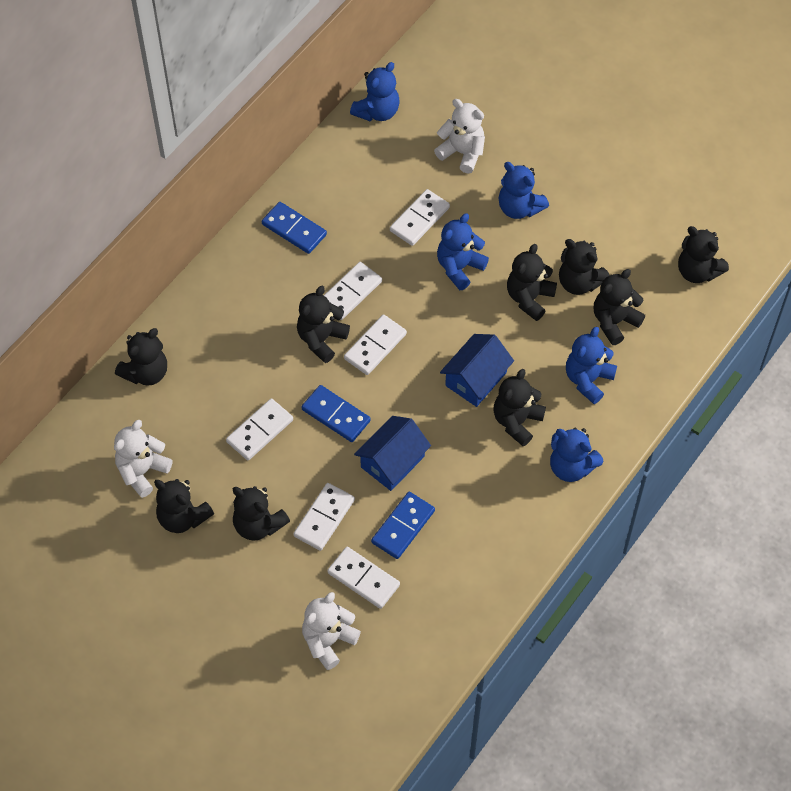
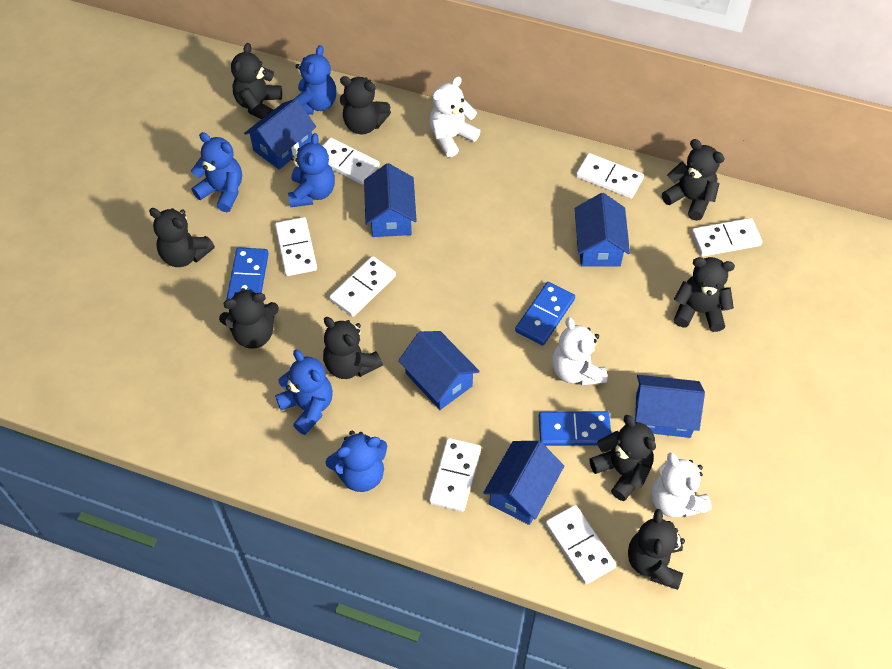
blue house: [354,416,431,491] [440,334,514,407] = 2 -> [244,99,316,169] [364,163,417,237] [398,331,480,410] [483,441,564,525] [575,193,630,267] [635,375,705,438] = 6
white domino: [226,398,293,460] [293,483,355,551] [324,262,382,320] [327,547,400,609] [344,315,407,375] [390,189,450,246] = 6 -> [275,217,317,276] [323,137,380,185] [329,256,396,317] [429,438,481,512] [545,505,616,584] [576,153,644,199] [692,218,762,256] = 7

